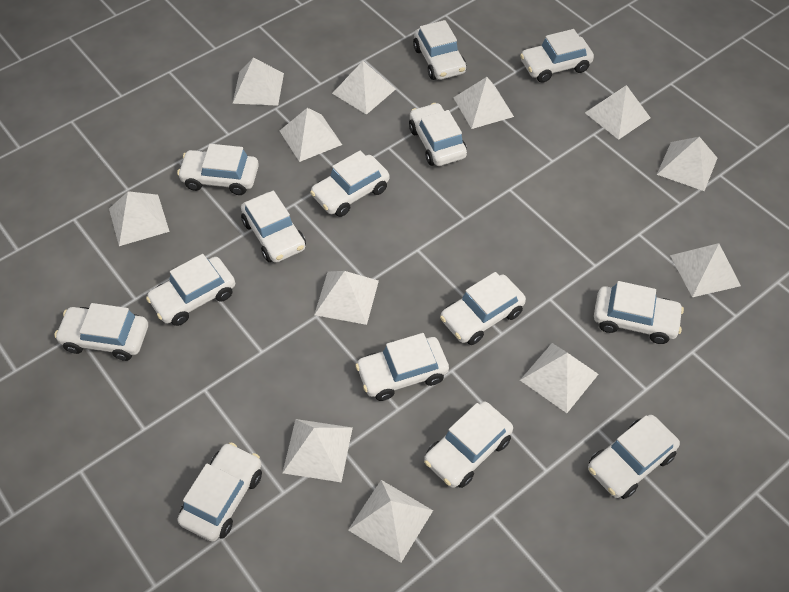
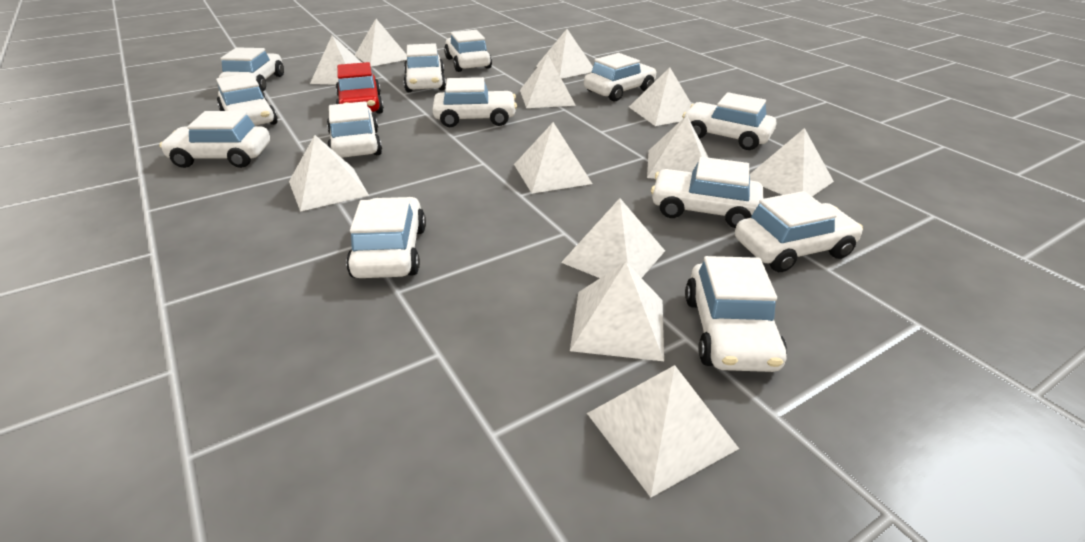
red car: none = 0 -> [336,62,384,114] = 1
white car: [54,303,148,361] [146,254,235,326] [177,144,259,195] [177,442,262,542] [241,191,306,263] [310,150,389,217] [355,333,449,401] [409,103,467,166] [413,20,466,80] [424,402,513,488] [440,272,526,345] [520,29,594,83] [588,415,680,499] [594,281,684,344] = 14 -> [160,111,270,168] [216,73,278,126] [219,47,284,91] [327,101,382,158] [346,197,426,278] [403,43,446,92] [433,77,517,127] [444,30,492,72] [584,53,656,102] [651,157,763,228] [682,92,776,150] [685,256,787,372] [735,191,863,272] = 13

